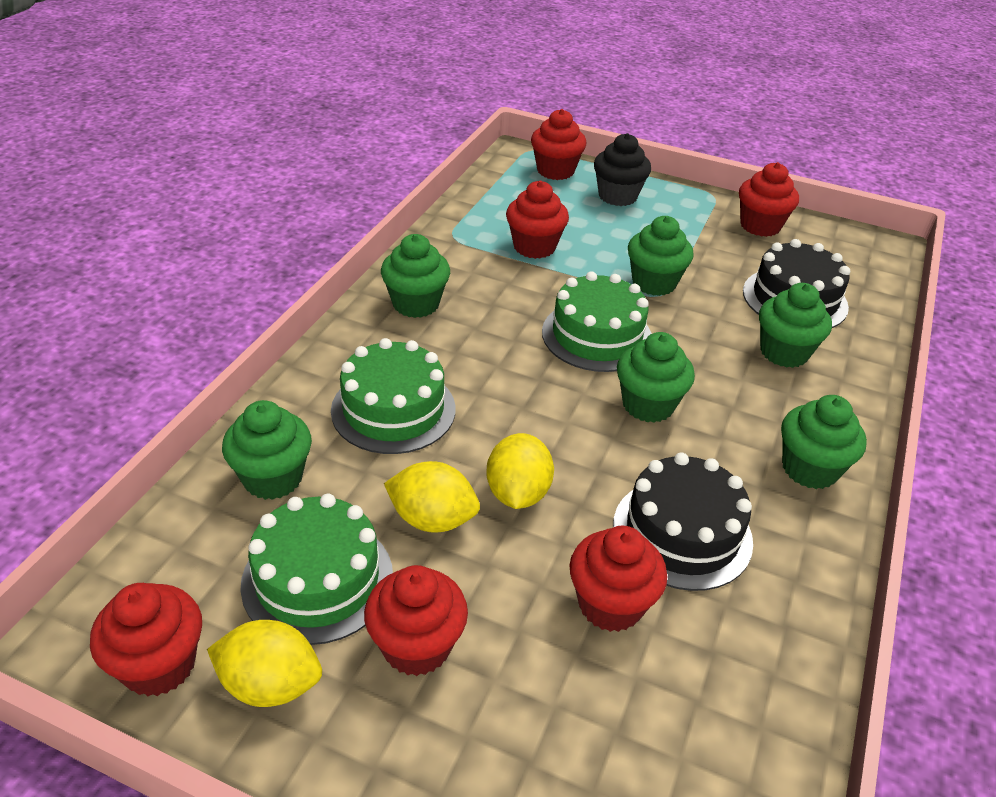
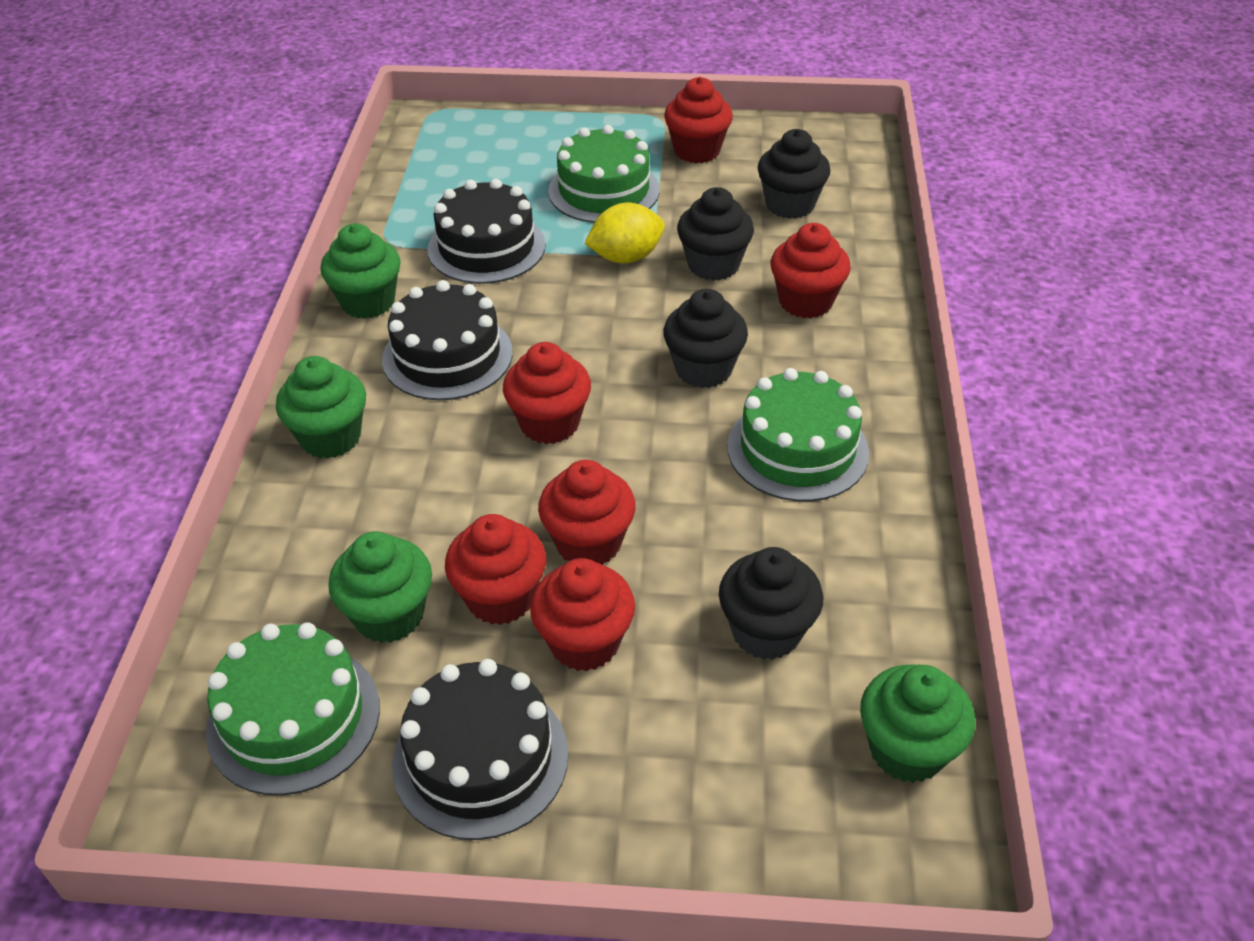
black cake: [613,453,753,591] [743,239,850,328] = 2 -> [382,280,513,400] [392,659,568,840] [427,179,546,284] = 3
black cupcake: [594,133,651,206] = 1 -> [663,289,748,388] [677,187,754,281] [719,547,823,660] [758,129,830,219] = 4
green cupcake: [222,400,312,500] [381,234,450,318] [617,332,695,423] [628,216,694,296] [759,283,832,368] [781,395,867,489] = 6 -> [276,356,366,459] [320,223,401,319] [328,531,432,643] [860,665,975,783] = 4
yellow lemon: [207,620,322,707] [384,461,480,533] [486,433,554,509] = 3 -> [584,203,665,263] = 1

